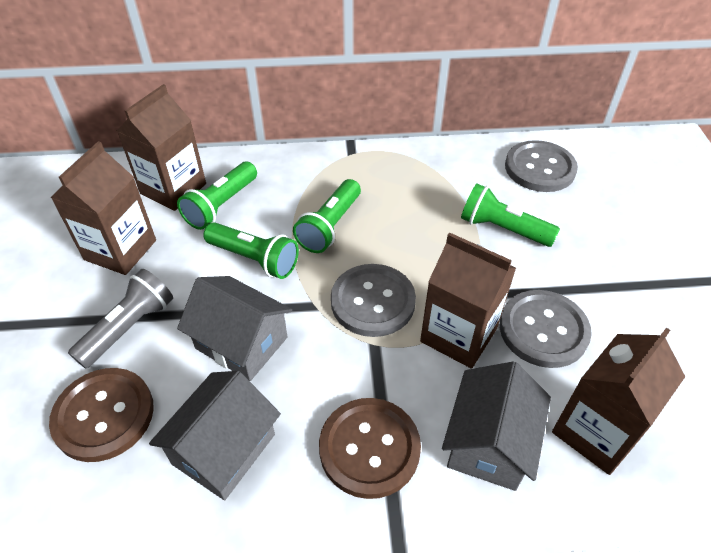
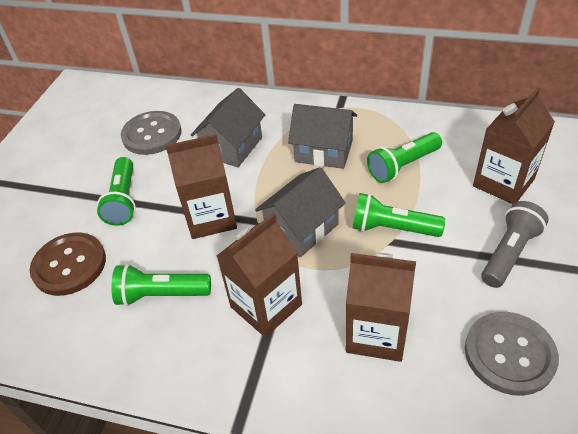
brown button: [49,368,154,462] [319,398,421,499] = 2 -> [30,233,106,296] = 1
grey button: [331,264,416,337] [500,290,592,368] [505,140,578,192] = 3 -> [121,111,182,155] [465,312,559,396] = 2

